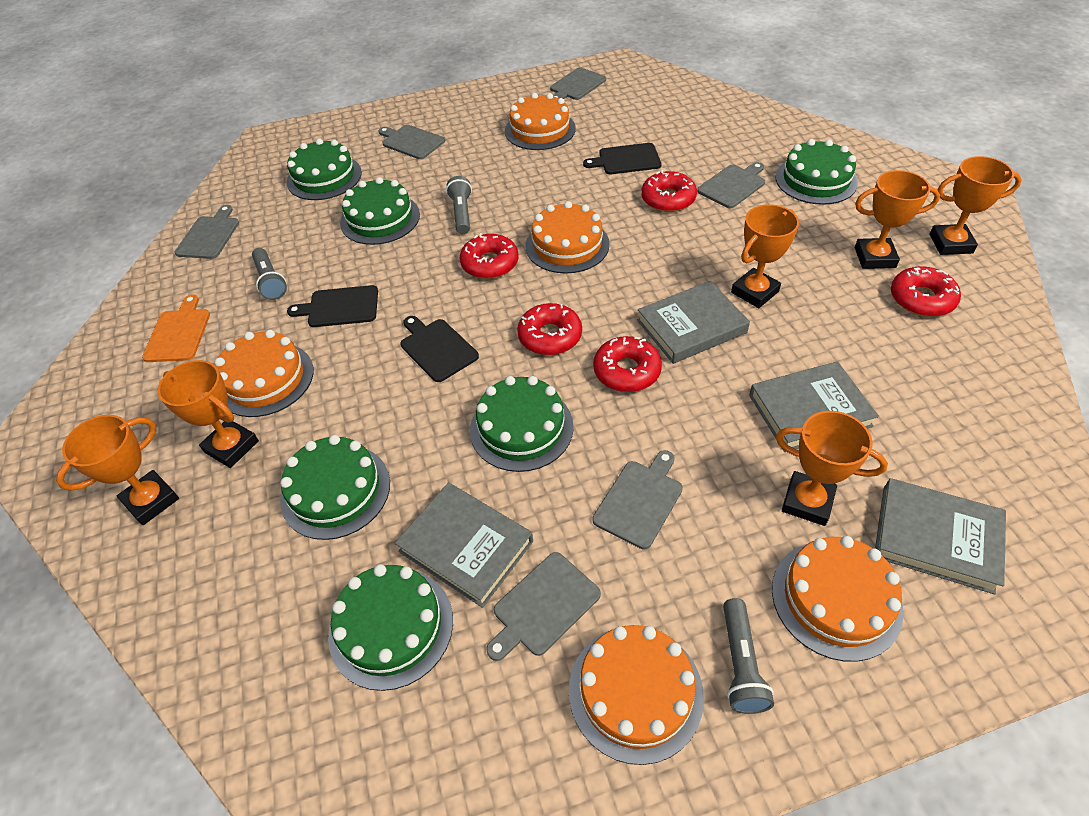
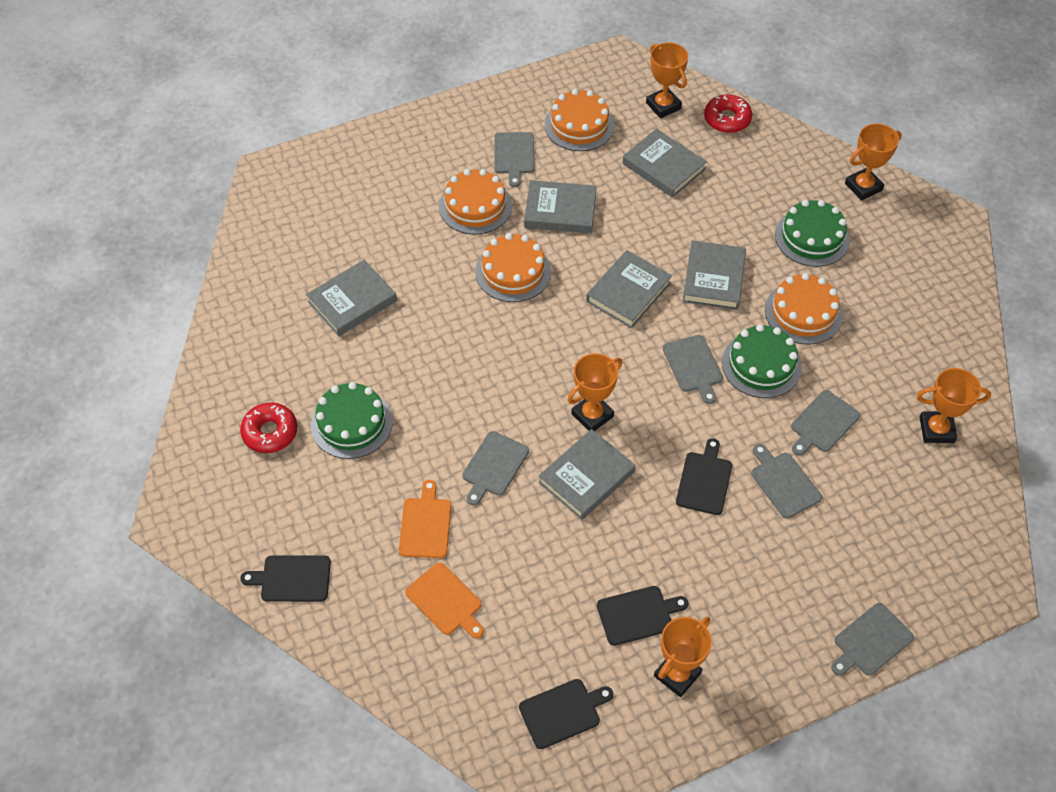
black cutting board: [287,285,378,327] [400,316,479,382] [583,143,661,174] = 3 -> [240,555,331,602] [519,679,613,749] [597,586,689,646] [676,438,732,515] = 4
green cake: [280,435,390,540] [287,139,362,200] [328,564,453,691] [340,177,420,245] [470,376,574,472] [776,139,858,205] = 6 -> [311,382,393,459] [722,324,802,398] [775,200,850,267] = 3
grey book: [395,483,533,608] [637,281,750,364] [749,361,879,452] [875,478,1006,594] = 4 -> [306,260,397,336] [524,180,597,233] [538,429,636,520] [586,250,672,328] [623,129,707,198] [683,240,746,310] = 6
grey flashlight: [252,248,287,300] [446,176,472,234] [723,598,774,714] = 3 -> none = 0
orange cake: [214,330,314,417] [505,93,576,150] [526,201,610,274] [569,625,704,765] [772,536,904,662] = 5 -> [439,169,512,235] [476,233,551,302] [545,89,614,151] [765,273,843,344] = 4
orange cutting board: [142,294,210,362] = 1 -> [399,480,451,558] [405,562,484,639] = 2
orange trophy: [56,415,179,525] [158,360,259,468] [731,204,799,308] [776,411,888,526] [855,170,940,269] [929,156,1022,255] = 6 -> [567,353,622,431] [646,42,688,118] [654,617,712,697] [845,123,902,201] [917,368,991,443] = 5
red donut: [460,233,518,279] [517,303,582,355] [593,336,662,392] [641,170,697,212] [891,266,961,317] = 5 -> [240,403,297,453] [704,94,752,133] = 2

